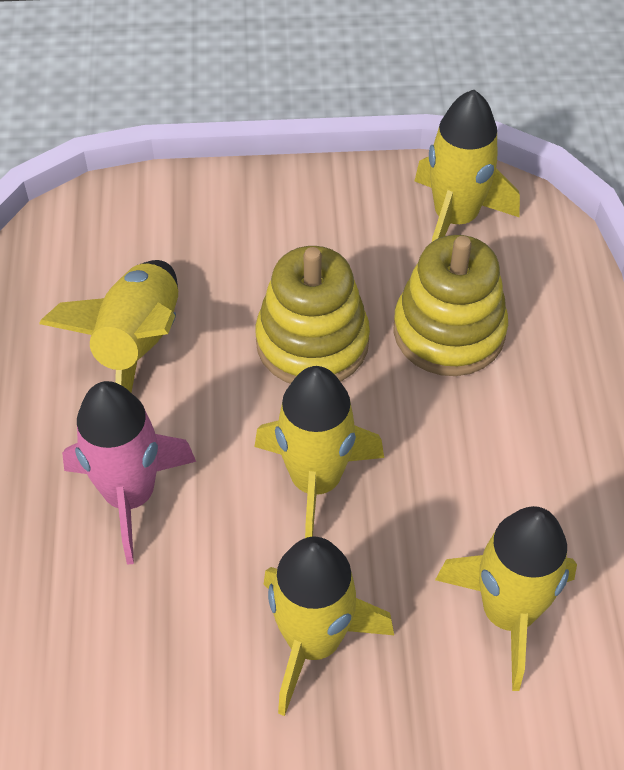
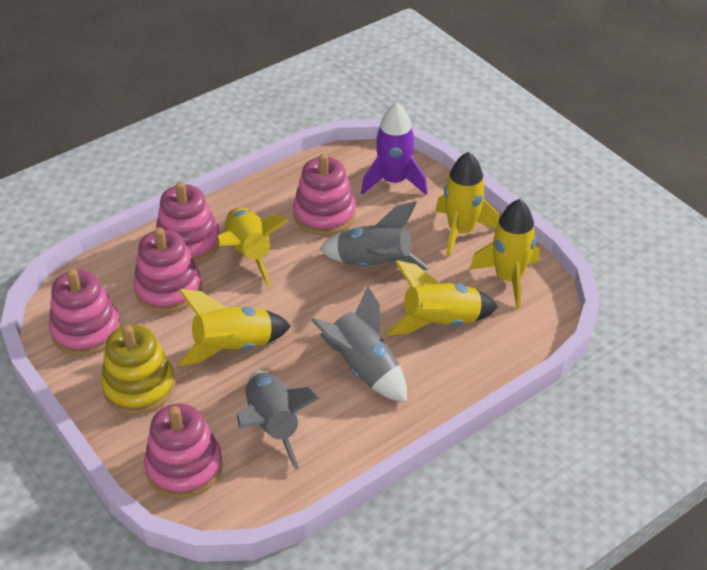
grey rocket: none = 0 -> [237,370,319,470] [311,286,407,403] [320,201,429,270] = 3
pink rocket: [62,381,196,565] = 1 -> none = 0
pink stacking toy: none = 0 -> [49,269,121,356] [133,228,202,313] [144,403,223,499] [156,181,220,264] [293,153,356,235] = 5
purple rocket: none = 0 -> [361,102,427,195] = 1
yellow stacking toy: [255,246,370,384] [393,235,508,376] = 2 -> [101,325,175,414] = 1

